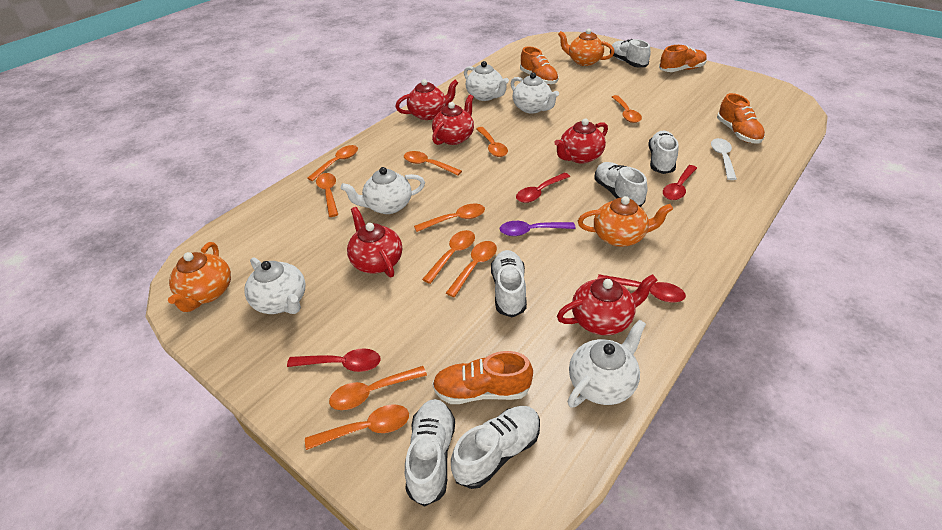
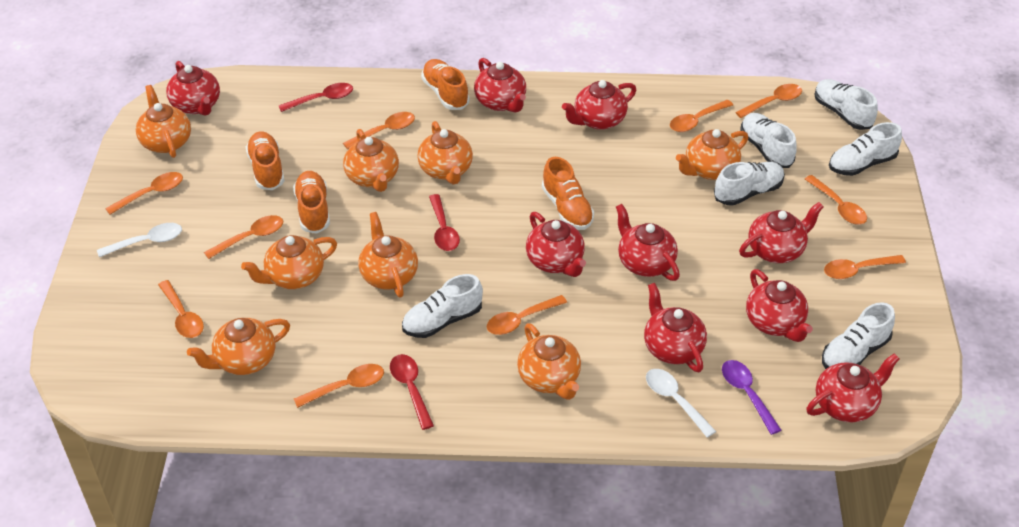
orange teapot: [168,242,231,312] [558,28,615,66] [578,196,673,247] = 3 -> [136,85,191,158] [187,318,290,375] [241,235,337,289] [343,129,399,192] [358,212,418,298] [417,121,473,185] [517,323,581,400] [676,129,748,180] = 8
red spoon: [287,348,380,372] [516,172,570,203] [597,274,686,302] [663,165,697,200] = 4 -> [279,83,353,112] [390,354,434,430] [429,194,460,251] = 3
red teapot: [347,207,402,277] [395,79,458,120] [432,94,474,145] [554,118,608,164] [557,274,657,335] = 5 -> [166,61,220,116] [474,58,526,113] [526,212,586,277] [562,80,636,130] [616,204,680,281] [644,283,707,372] [739,202,824,263] [746,269,813,342] [806,353,900,422] = 9
white spoon: [711,138,737,180] = 1 -> [97,223,182,257] [646,369,716,438] = 2
white teapot: [244,257,306,314] [341,167,425,214] [464,61,509,101] [510,72,559,114] [567,320,646,408] = 5 -> none = 0

